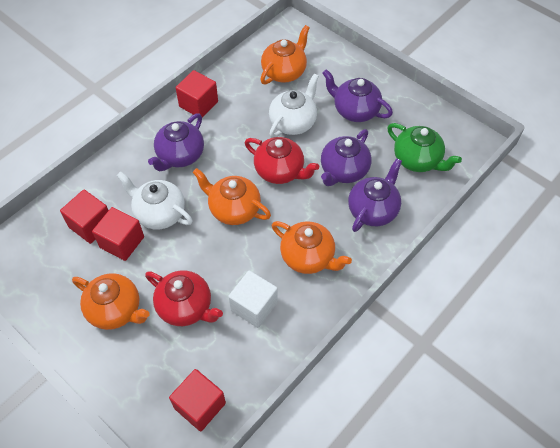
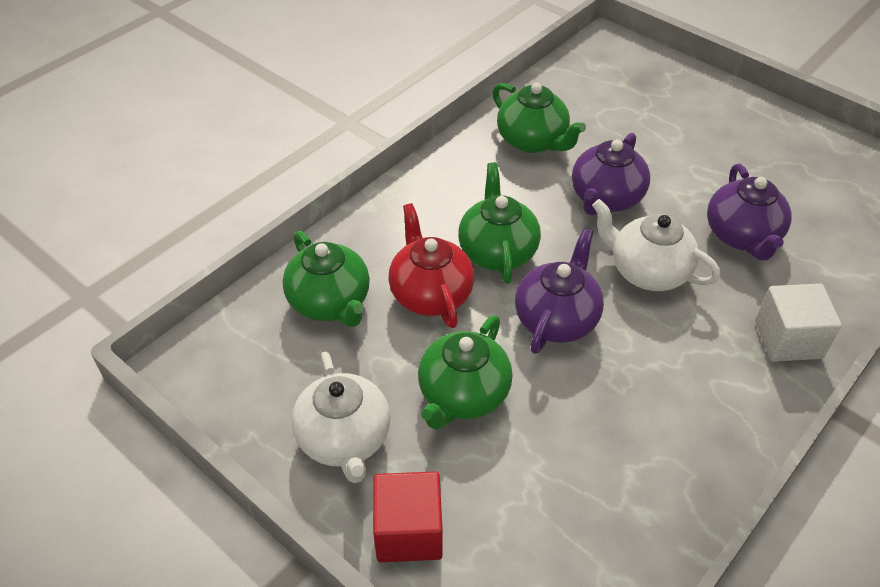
green teapot: [387,123,462,172] = 1 -> [283,231,370,327] [418,315,513,430] [458,162,541,284] [492,83,586,153] = 4
orange teapot: [72,273,150,330] [193,168,271,225] [260,25,310,85] [272,221,352,274] = 4 -> none = 0
purple teapot: [148,114,204,171] [321,129,372,186] [322,69,393,122] [348,158,402,232] = 4 -> [515,228,604,354] [572,133,650,216] [707,164,792,260] = 3
red cube: [60,189,109,244] [92,207,144,261] [169,369,226,432] [176,70,218,117] = 4 -> [373,471,443,562] = 1
red teapot: [145,270,223,326] [245,137,319,184] = 2 -> [388,203,474,328] = 1

